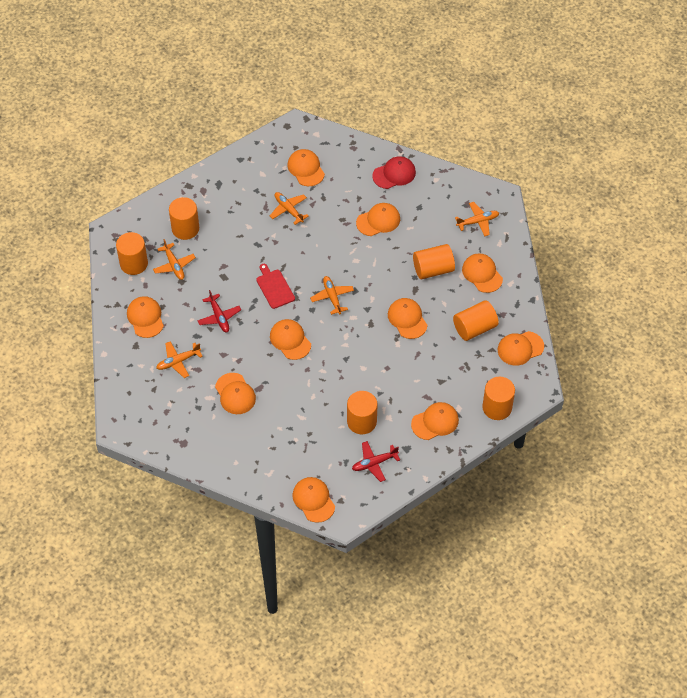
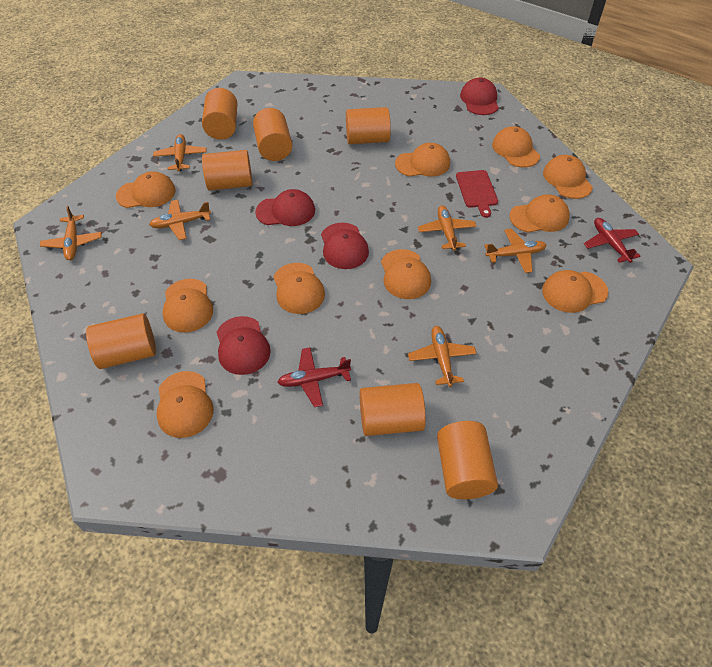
orange cylinder: [116,232,148,275] [169,197,199,240] [347,391,378,434] [413,244,455,279] [453,300,499,341] [482,377,515,420] = 6 -> [86,314,156,369] [202,88,238,140] [202,150,252,191] [253,108,292,161] [346,107,391,144] [360,383,426,436] [437,421,498,499] = 7
orange plane: [153,239,196,280] [156,341,203,378] [270,192,309,225] [310,276,354,315] [455,202,499,236] = 5 -> [40,206,102,260] [149,200,211,240] [153,134,207,172] [408,326,477,387] [418,205,476,251] [484,229,547,273] = 6
red cap: [372,156,416,189] = 1 -> [217,316,271,375] [255,189,315,226] [321,223,369,269] [460,78,499,115] = 4

